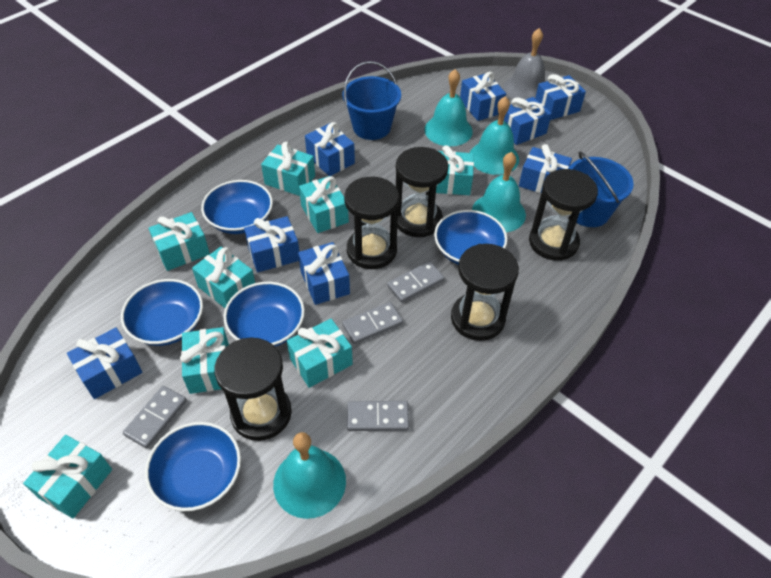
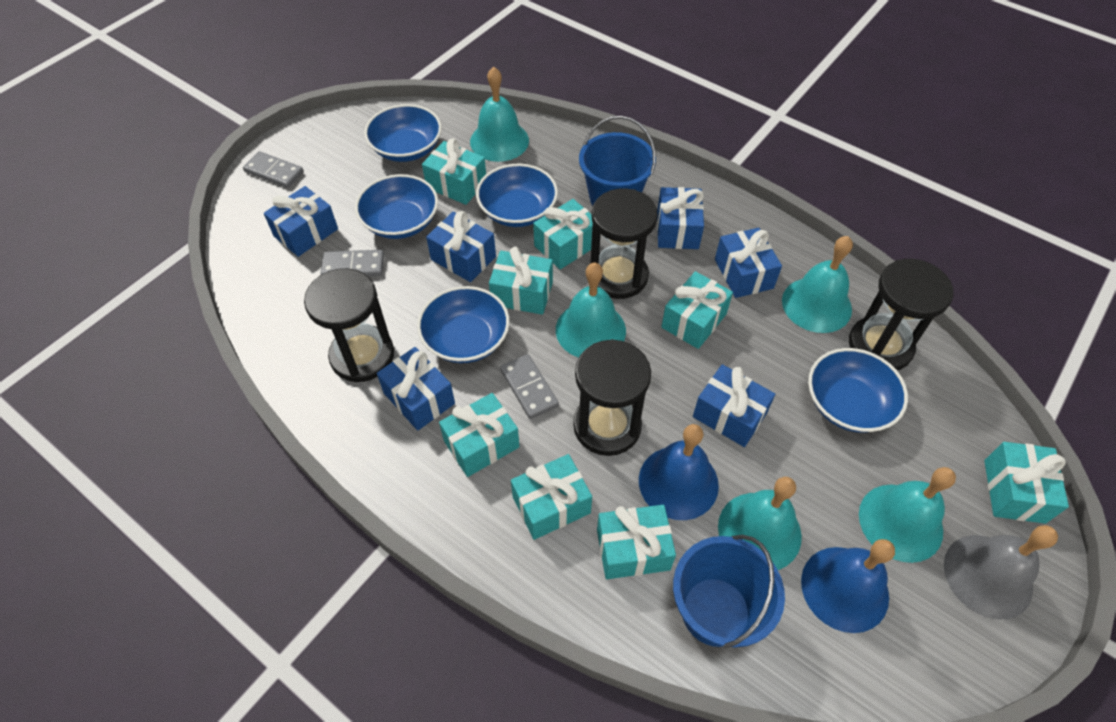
black hourglass: [214,338,292,441] [344,177,399,269] [396,147,449,237] [451,244,519,341] [529,169,598,261] = 5 -> [304,268,394,382] [573,339,651,456] [590,188,658,299] [849,259,953,370] = 4
blue bell: none = 0 -> [639,424,719,520] [801,539,895,633] = 2
blue gift: [67,327,142,399] [244,216,299,272] [298,242,350,305] [305,122,355,176] [460,72,506,121] [504,97,552,145] [519,144,572,193] [535,74,586,120] = 8 -> [264,186,338,257] [377,347,455,431] [426,211,496,282] [657,187,704,249] [693,364,775,447] [715,228,782,298] = 6
grey domino: [123,386,187,449] [342,302,403,344] [347,401,409,431] [387,261,444,303] = 4 -> [243,151,304,188] [321,250,384,276] [500,354,559,419] = 3
turquoise bell: [273,432,346,519] [424,69,473,146] [470,96,519,175] [472,152,526,232] = 4 -> [470,67,529,162] [556,263,626,358] [718,477,802,570] [782,236,853,333] [859,467,956,563] = 5

